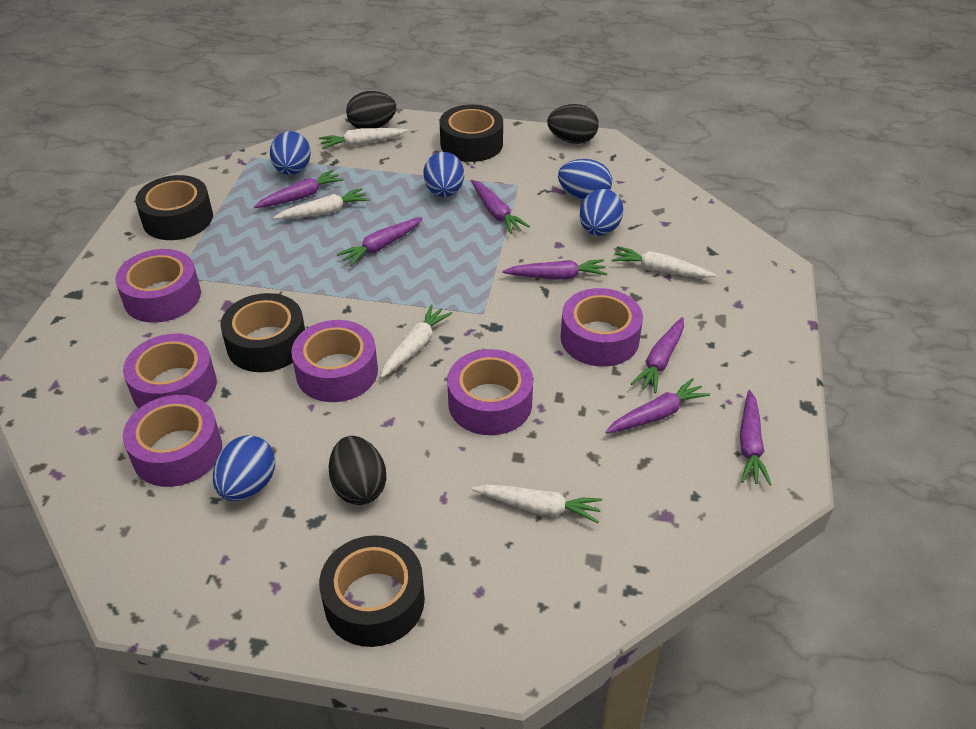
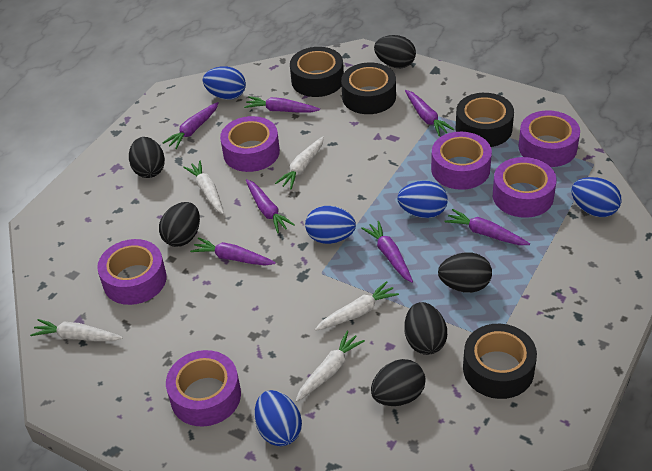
black egg: [329,436,387,505] [346,91,396,129] [547,104,599,144] = 3 -> [129,137,165,178] [159,202,200,247] [371,359,426,406] [374,35,416,68] [404,302,447,355] [438,252,492,293] = 6

